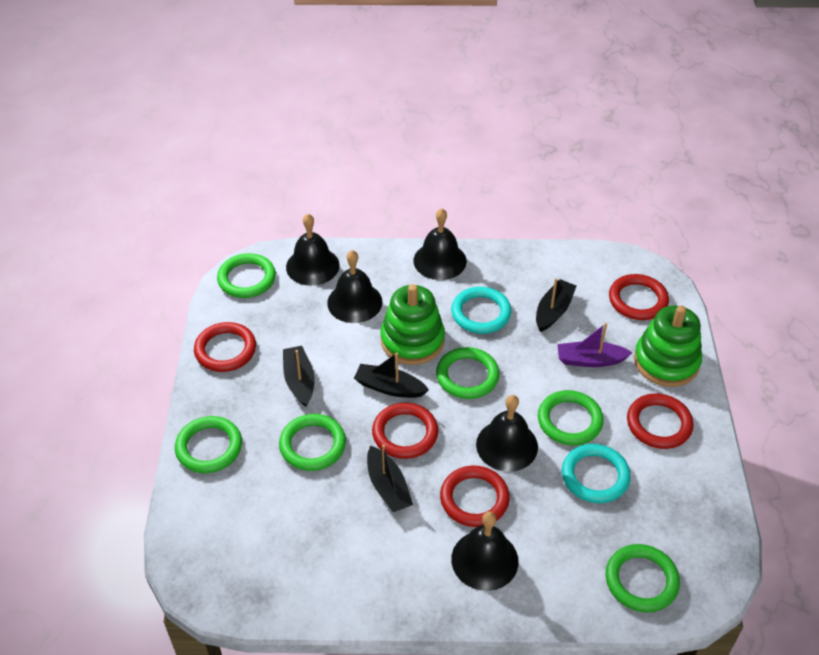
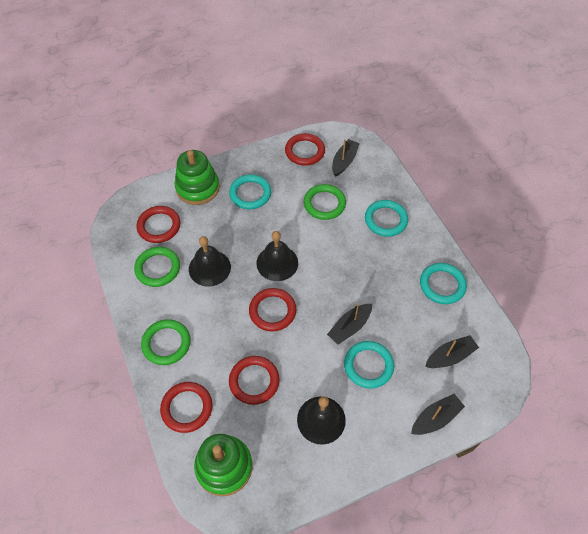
black bell: [286,214,340,286] [327,250,382,323] [413,208,467,280] [451,511,519,591] [476,395,538,472] = 5 -> [189,236,231,287] [256,231,298,281] [297,396,346,445] = 3
green ring: [175,416,242,473] [217,253,276,298] [279,414,346,471] [436,347,499,399] [538,390,604,445] [606,544,680,612] = 6 -> [134,247,180,287] [141,319,191,365] [304,184,346,220] = 3
purple boat: [557,323,633,367] = 1 -> none = 0
turquoise ring: [451,287,511,334] [562,444,631,503] = 2 -> [229,174,271,209] [344,341,394,389] [365,200,408,237] [420,263,467,304] = 4

